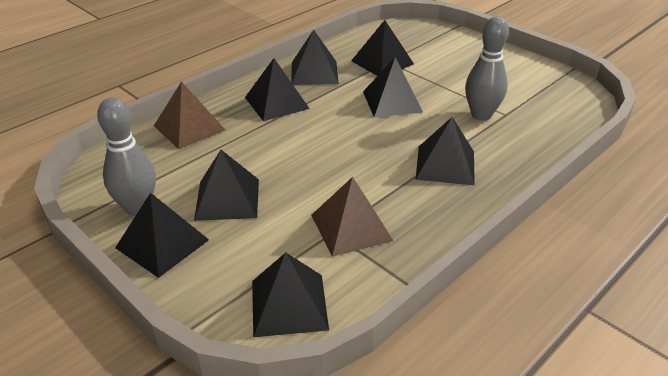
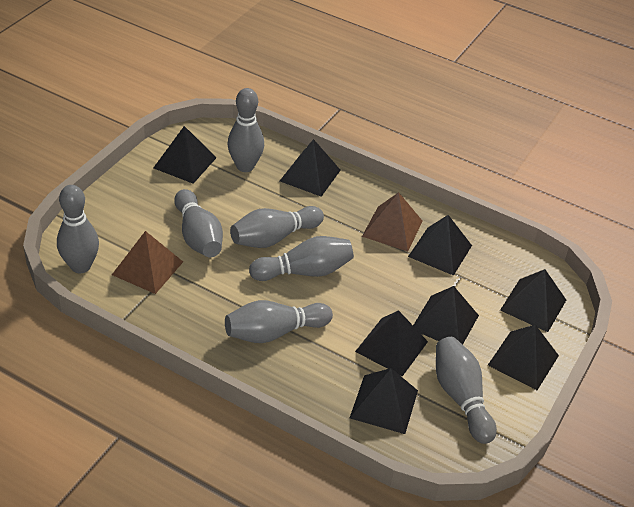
grey bowling pin: [97,98,156,216] [465,16,509,121] = 2 -> [57,185,99,273] [174,189,223,257] [225,300,333,343] [227,88,264,172] [230,206,324,248] [249,236,354,281] [436,337,497,444] = 7

